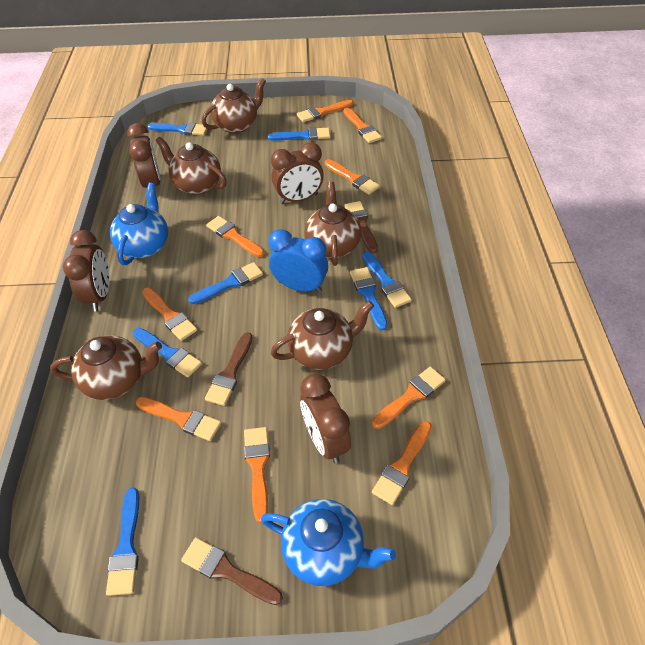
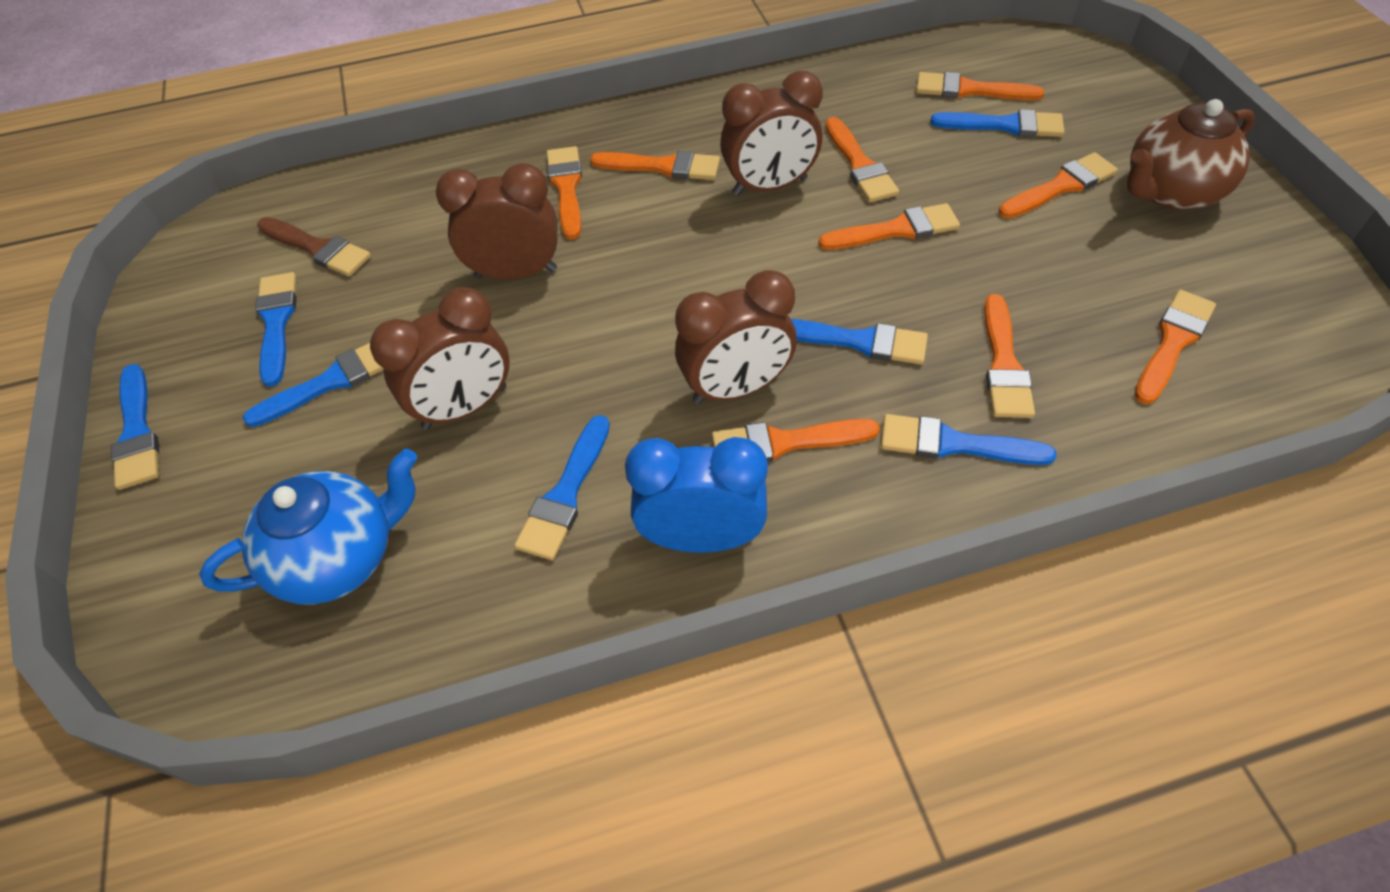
blue teapot: [110,183,168,265] [261,499,396,586] = 2 -> [199,449,418,605] = 1
brown brush: [181,537,283,605] [205,332,253,406] [344,201,378,253] = 3 -> [257,217,371,276] = 1
brown teapot: [50,335,162,400] [156,137,227,195] [202,78,266,134] [271,301,374,370] [304,181,361,266] = 5 -> [1127,99,1255,210] = 1

